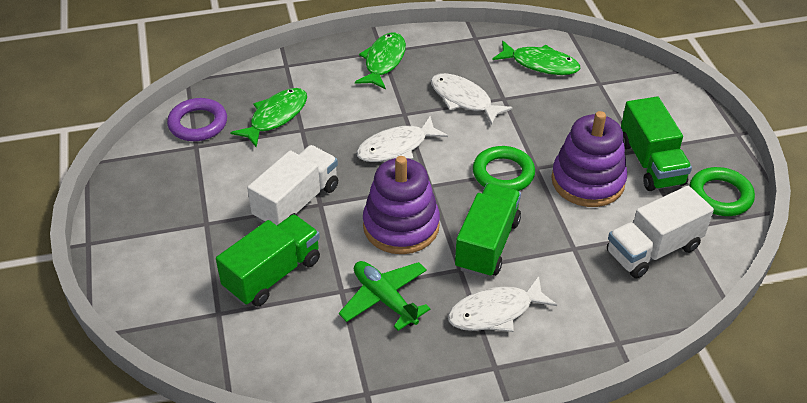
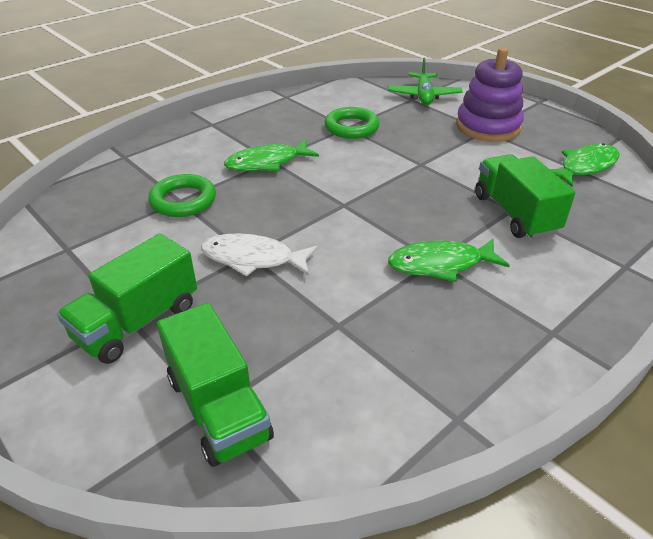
purple ring: [167,98,227,141] = 1 -> none = 0
purple stacking toy: [363,156,440,254] [551,111,627,207] = 2 -> [456,48,524,142] = 1
white fish: [356,116,448,162] [431,73,513,125] [448,276,557,332] = 3 -> [201,233,318,277] = 1
white truck: [247,145,338,225] [607,186,714,278] = 2 -> none = 0

